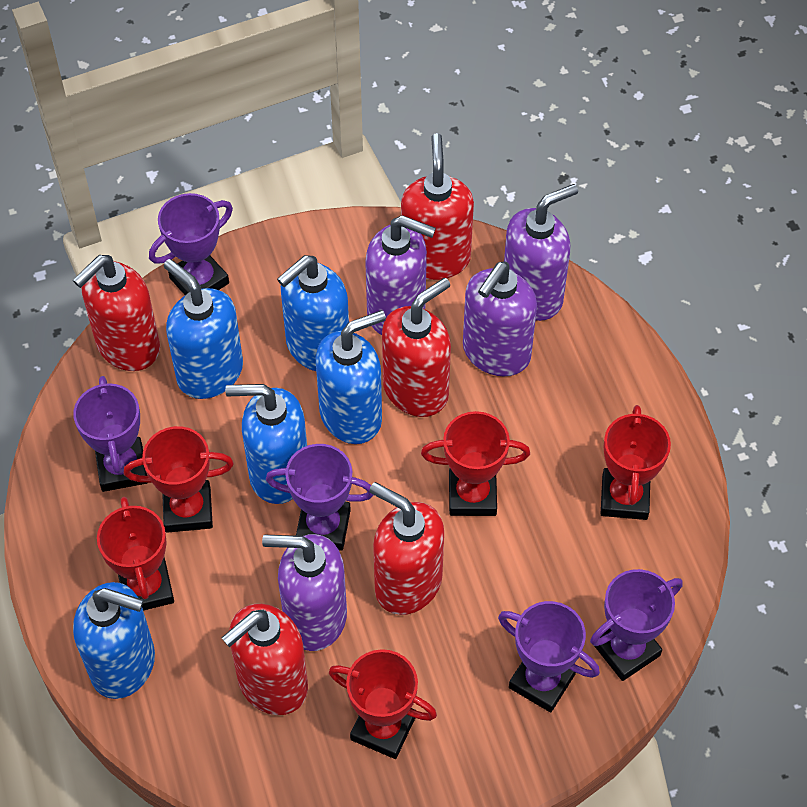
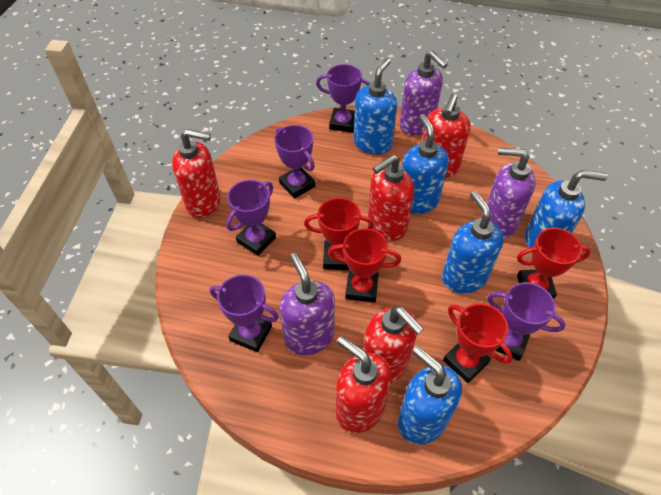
purple soap dispenser: [262,534,347,651] [365,215,436,335] [463,261,537,376] [504,184,578,321] = 4 -> [280,253,335,355] [400,51,448,136] [482,147,536,239] = 3
red trophy: [97,497,174,611] [124,426,234,533] [329,649,437,759] [421,411,530,516] [601,405,671,520] = 5 -> [304,198,374,270] [328,228,401,303] [443,303,513,383] [517,228,591,299] = 4

